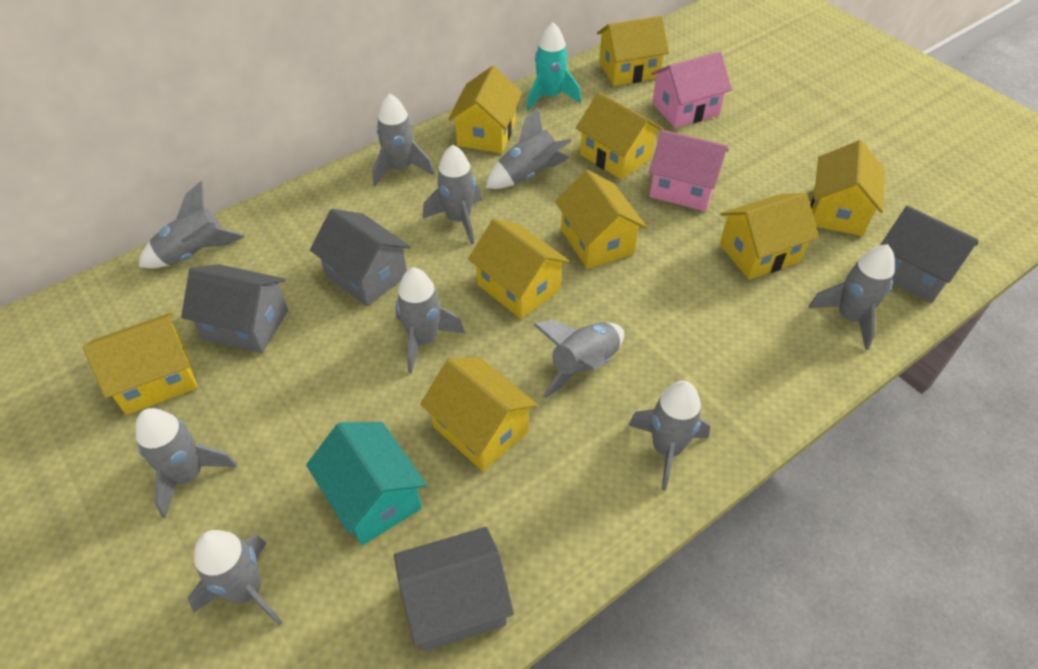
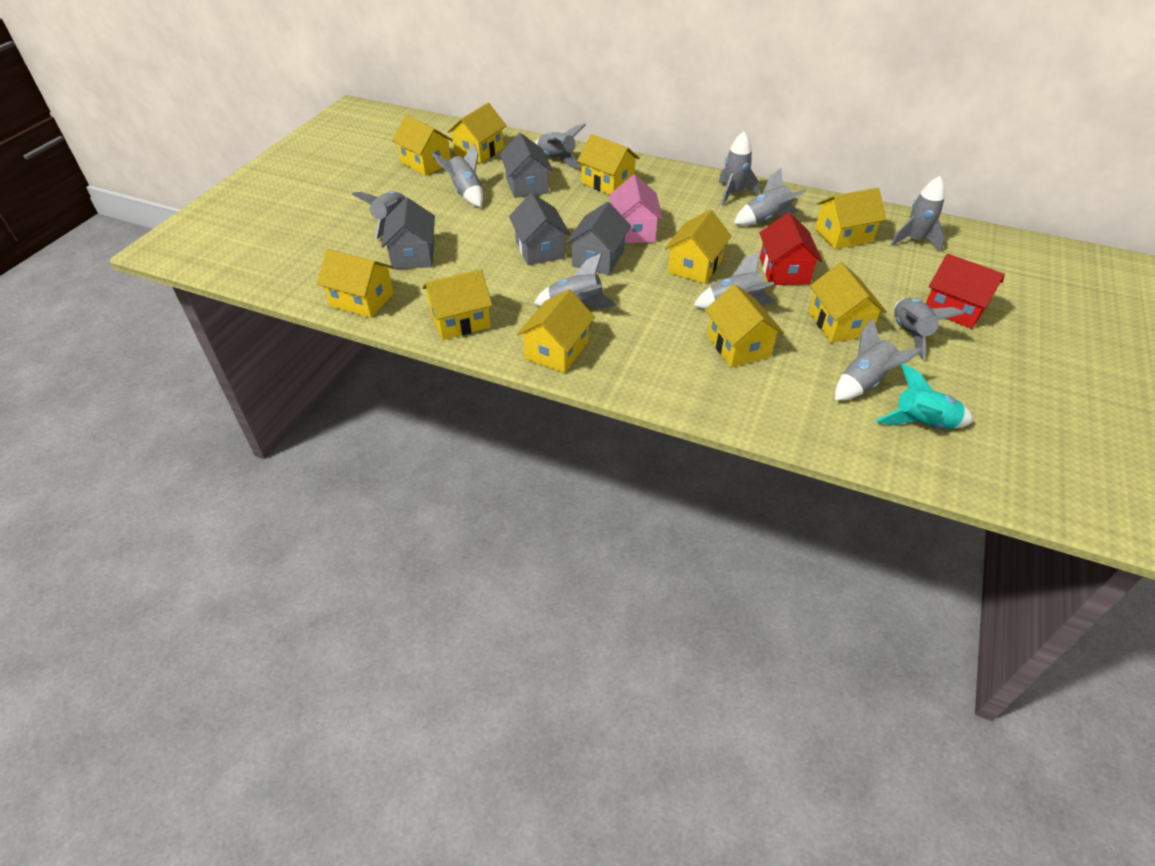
pink house: [649,130,729,211] [651,52,732,128] = 2 -> [610,175,663,243] = 1
red house: none = 0 -> [759,212,822,285] [926,254,1005,329] = 2
turquoise house: [306,422,427,545] = 1 -> none = 0
yellow house: [83,312,198,415] [420,357,538,471] [448,66,522,153] [468,219,570,319] [555,170,647,269] [576,92,663,180] [597,16,669,86] [720,193,819,280] [811,140,885,236] = 9 -> [317,249,394,318] [392,115,453,176] [422,269,493,340] [447,103,507,164] [517,289,595,373] [577,134,640,195] [665,210,732,284] [705,284,784,367] [809,262,887,342] [815,188,886,249] = 10

